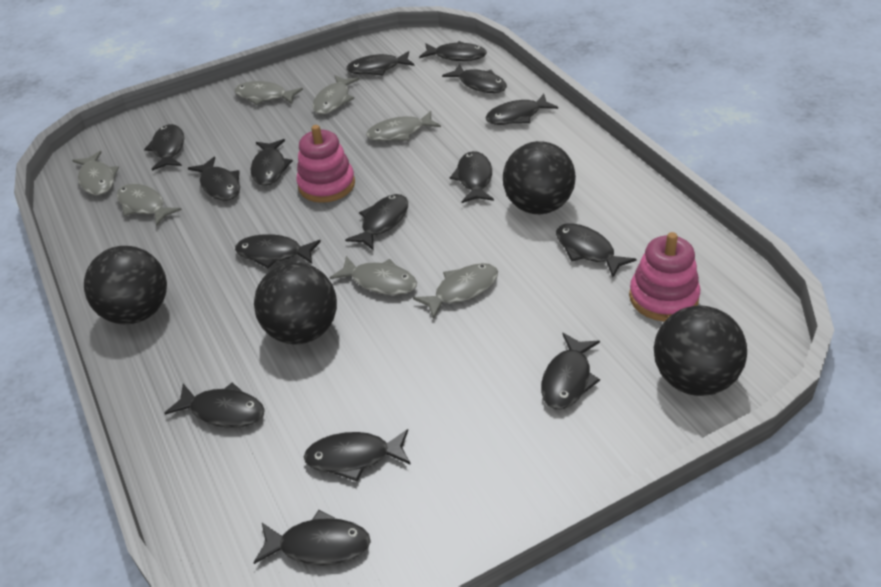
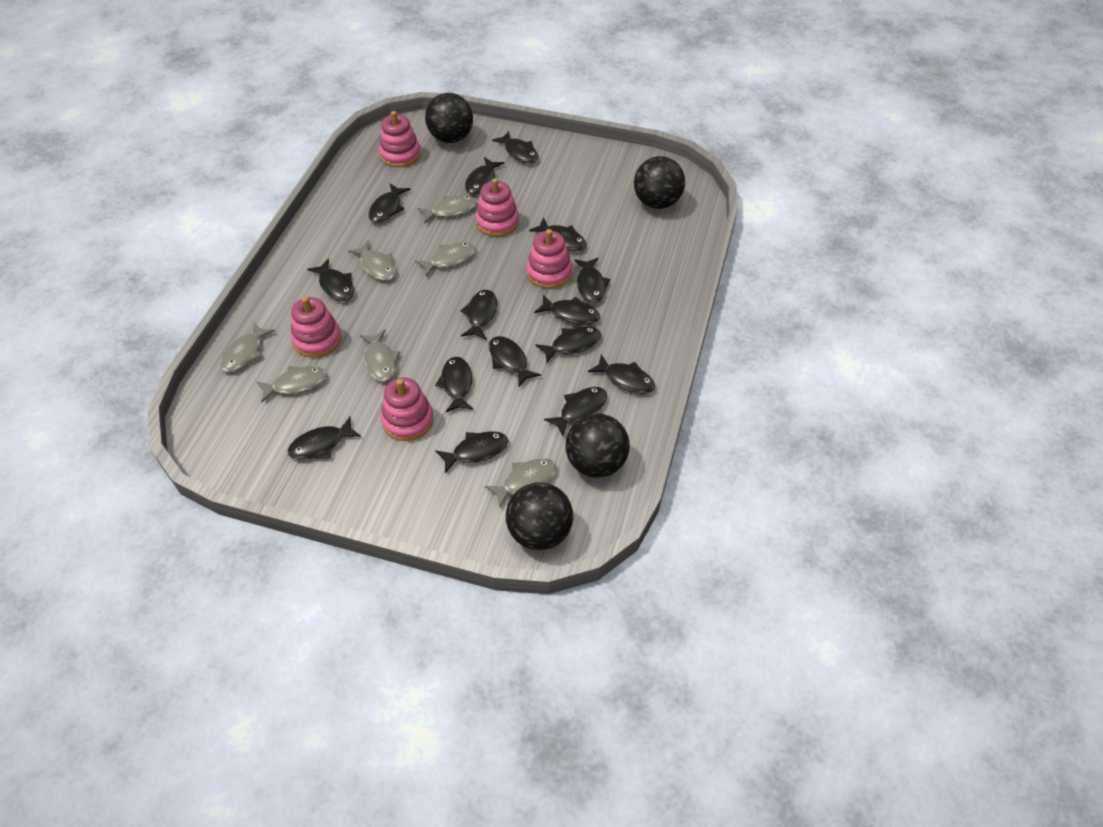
pink stacking toy: [296,125,355,203] [629,232,700,321] = 2 -> [291,297,341,357] [379,111,421,167] [380,377,434,441] [475,178,519,237] [526,229,572,289] = 5

